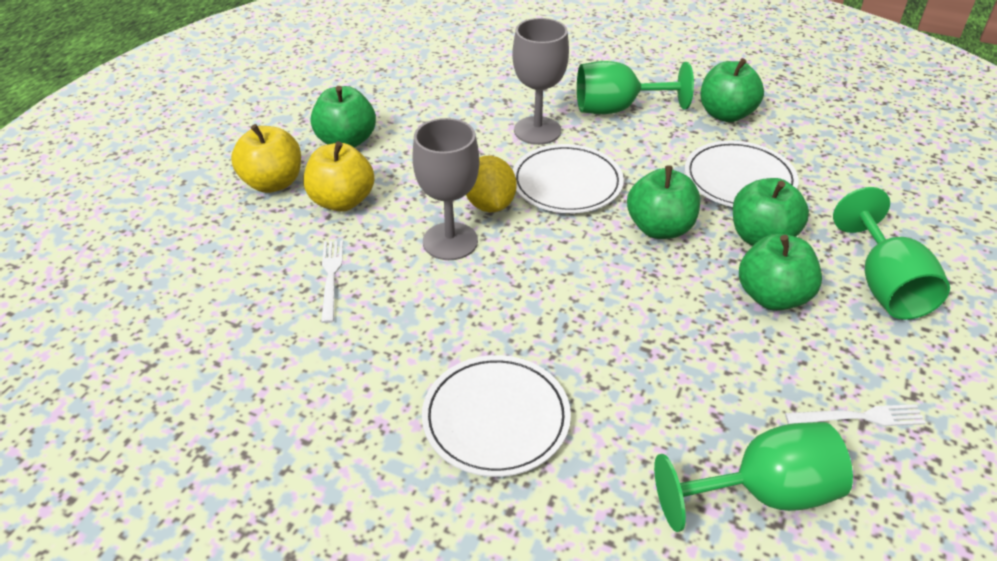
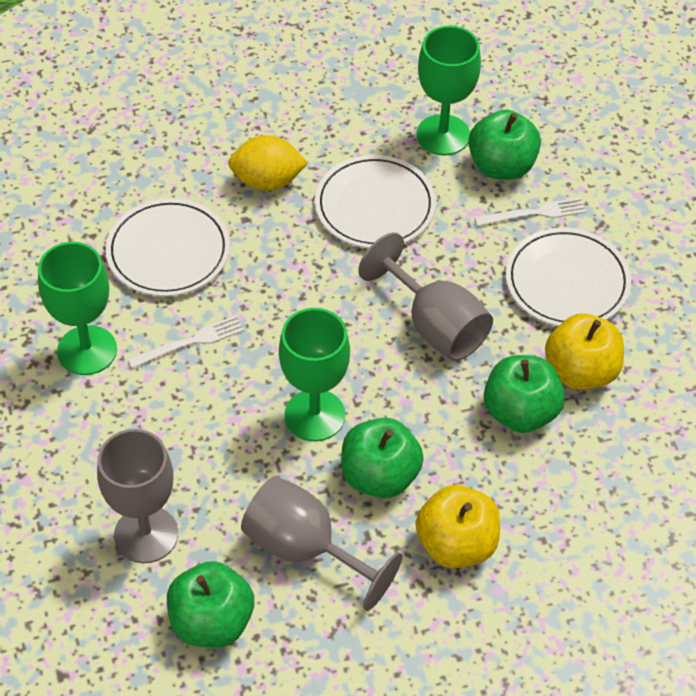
green apple: [311,86,376,148] [627,165,700,239] [701,58,764,122] [733,178,809,246] [739,234,822,311] = 5 -> [167,561,254,648] [341,418,424,498] [468,110,541,180] [484,355,565,433] = 4
grey goblet: [412,118,480,260] [512,18,569,145] = 2 -> [97,429,178,563] [241,476,403,611] [358,233,493,361] = 3

